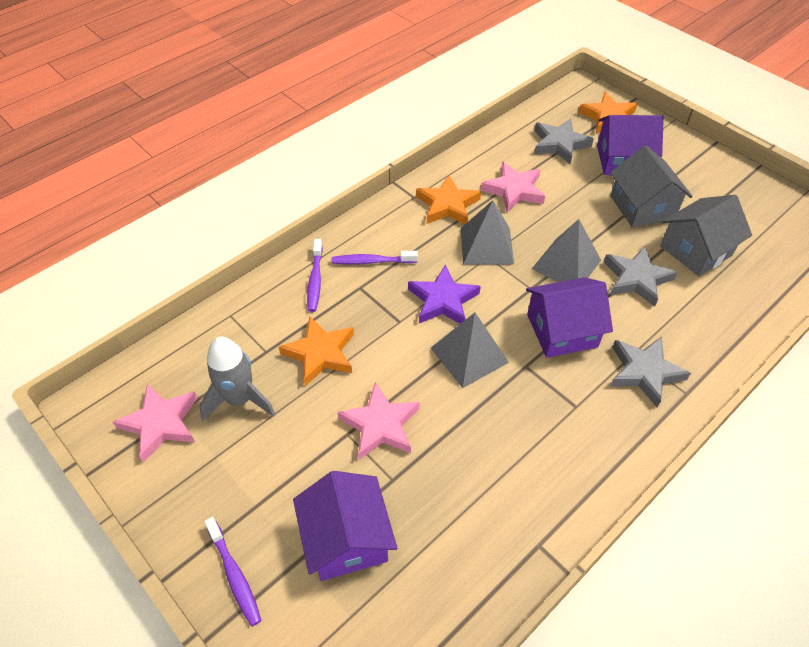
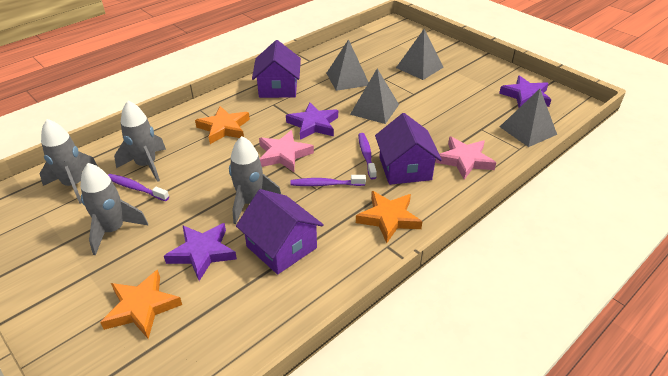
grey house: [610,145,693,228] [660,195,752,277] = 2 -> none = 0
grey pyramid: [431,312,509,388] [461,200,514,265] [532,219,601,282] = 3 -> [326,39,369,91] [350,68,399,124] [396,29,444,80] [500,89,557,147] = 4
grey rocket: [199,337,275,420] = 1 -> [40,119,98,204] [80,163,148,255] [114,101,166,182] [229,136,281,224] = 4
grey star: [534,118,594,164] [604,246,678,307] [610,337,691,408] = 3 -> none = 0
pink star: [113,384,198,462] [338,382,420,460] [481,161,545,212] = 3 -> [259,130,314,172] [435,137,496,180] = 2
purple star: [408,264,481,324] = 1 -> [164,223,237,281] [286,102,338,140] [499,76,551,108] = 3

